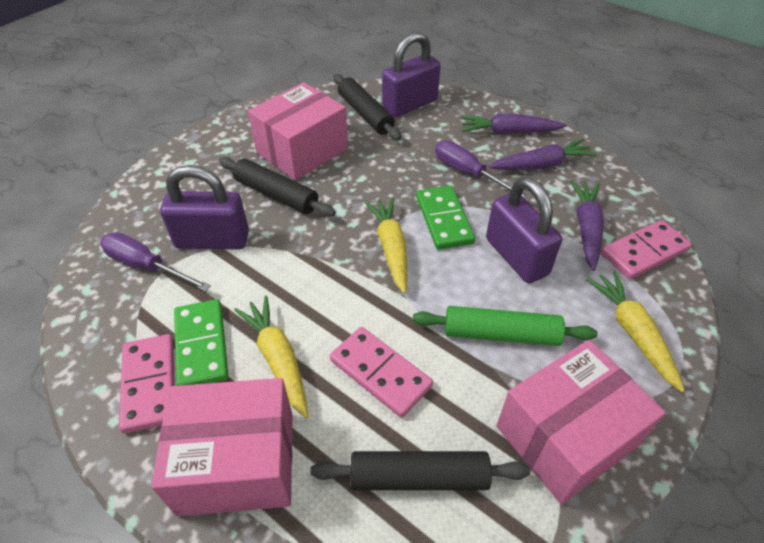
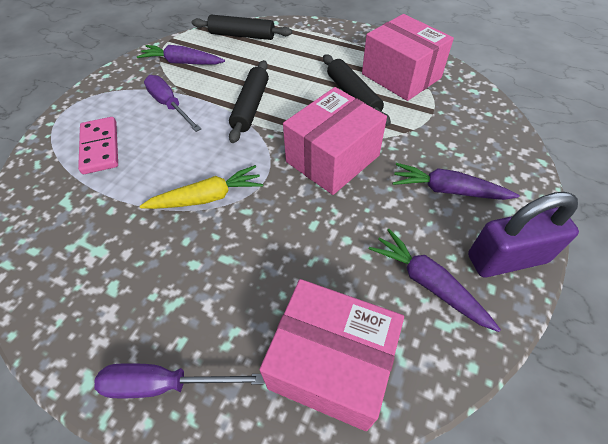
green domino: [174,299,229,386] [416,186,475,250] = 2 -> none = 0
green rolling pin: [413,306,598,346] = 1 -> none = 0
pink domino: [119,334,175,434] [330,327,433,418] [601,220,692,279] = 3 -> [78,117,118,174] = 1
purple padlock: [160,165,249,250] [382,32,441,117] [486,177,562,283] = 3 -> [468,192,579,278] = 1
yellow carrot: [234,296,308,418] [365,197,407,294] [586,271,685,392] = 3 -> [140,165,263,209] = 1

